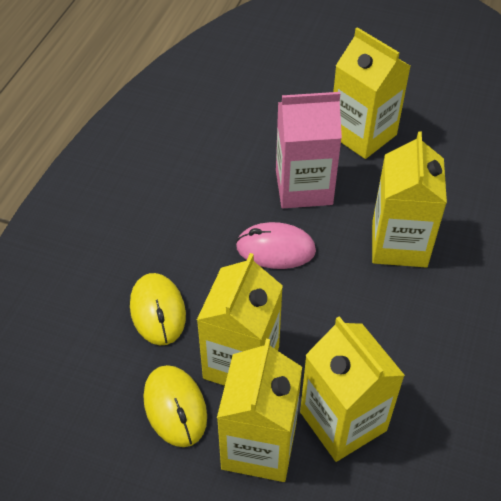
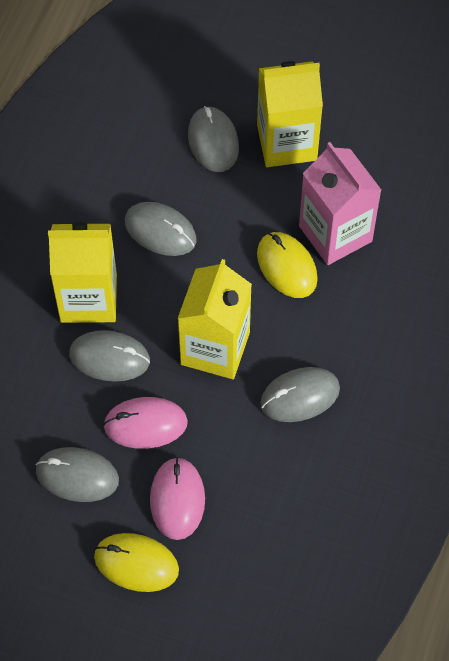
grey mouse: none = 0 -> [36,447,119,502] [69,330,150,382] [125,202,196,256] [188,106,239,172] [260,367,340,422] = 5
pink mouse: [236,222,316,269] = 1 -> [103,397,188,449] [150,457,205,540] = 2
yellow carton: [197,253,283,386] [217,339,302,482] [300,316,405,462] [333,27,411,159] [372,131,447,267] = 5 -> [48,222,117,323] [177,259,252,379] [257,61,323,167] = 3

